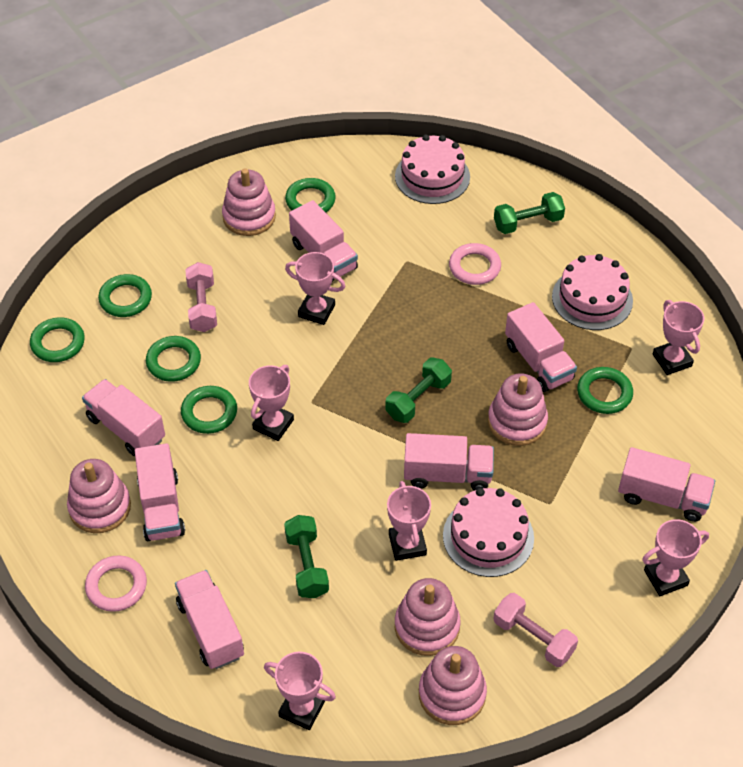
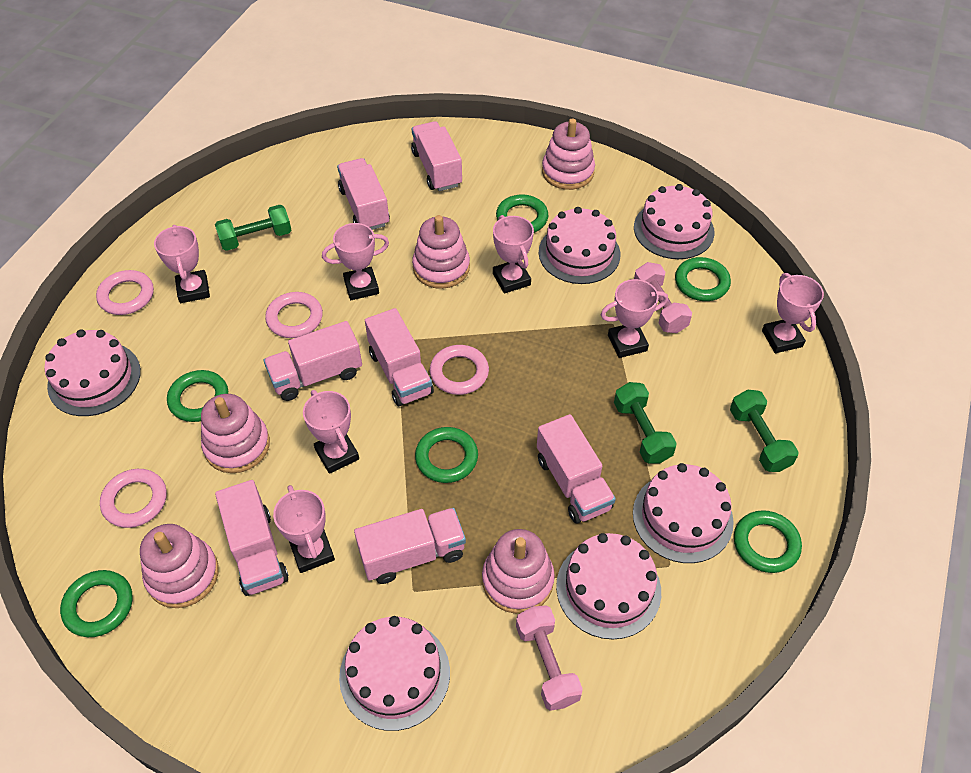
pink cake: [395,135,470,204] [443,488,534,577] [552,254,633,330] = 3 -> [44,329,141,416] [339,616,450,731] [539,207,620,284] [556,533,661,639] [633,463,734,563] [634,184,715,259] = 6
pink ring: [85,555,147,612] [449,243,501,285] = 2 -> [96,270,154,315] [100,469,167,528] [265,292,323,338] [430,345,489,395] = 4
pink trophy: [249,365,294,441] [264,652,336,730] [285,252,345,325] [387,481,431,561] [642,519,709,596] [653,300,704,375] = 6 -> [154,225,210,303] [273,485,335,573] [303,390,359,474] [322,223,389,300] [493,215,534,294] [601,279,668,358] [762,273,824,353] = 7

